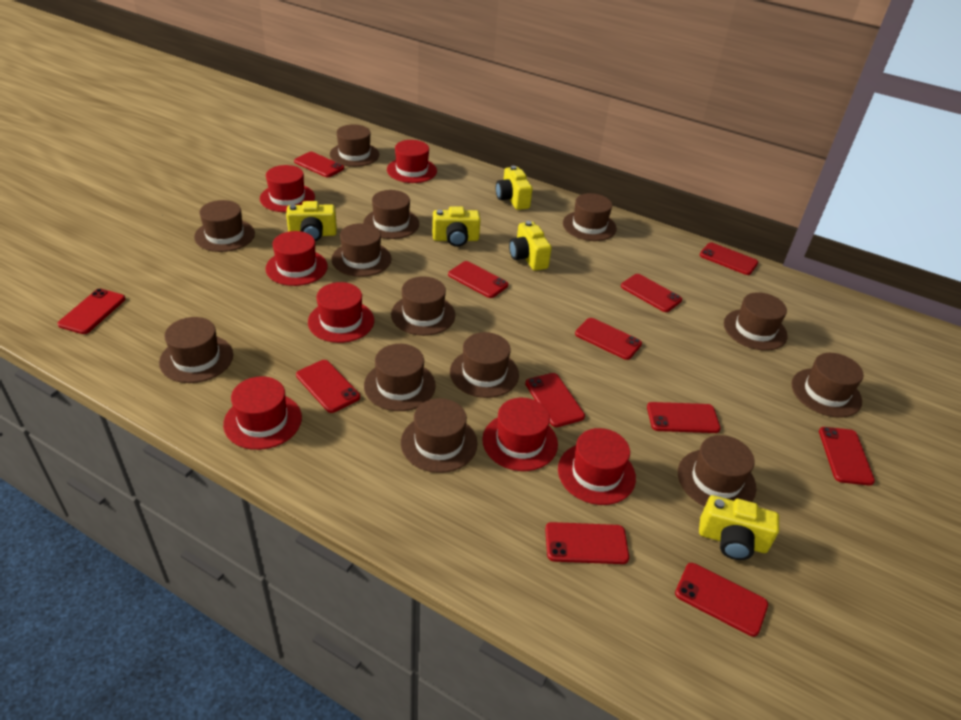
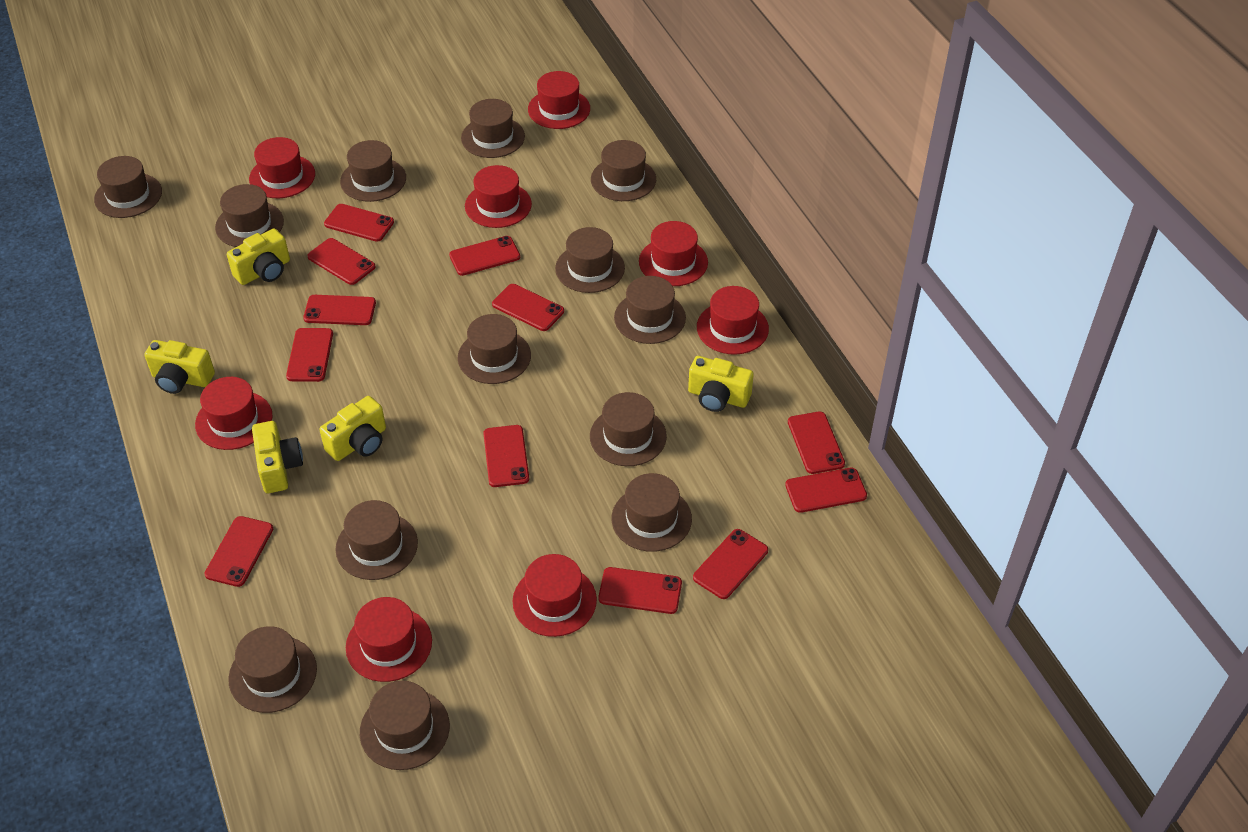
red hat: [223,376,302,450] [260,165,315,212] [265,231,328,286] [308,282,374,343] [387,140,437,183] [482,398,558,471] [558,428,636,505] = 7 -> [195,377,273,450] [249,137,315,198] [346,597,432,682] [465,165,532,228] [512,554,597,637] [528,71,590,129] [639,221,708,286] [697,286,769,355] = 8

